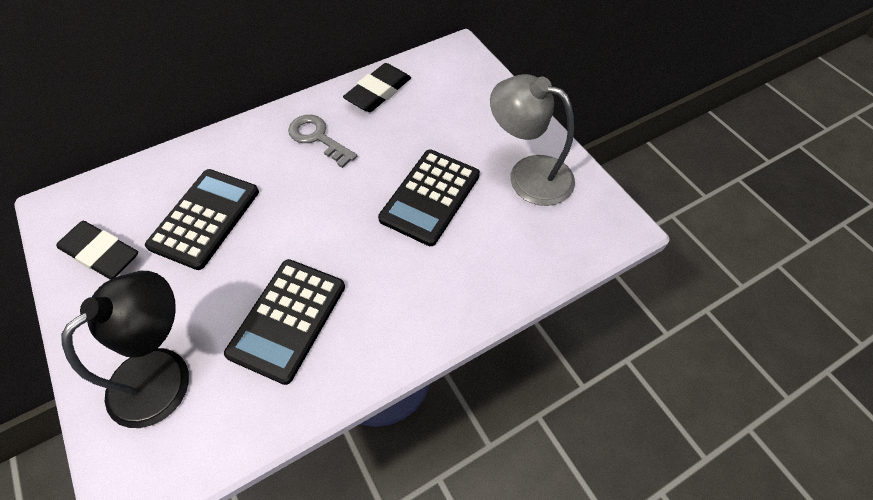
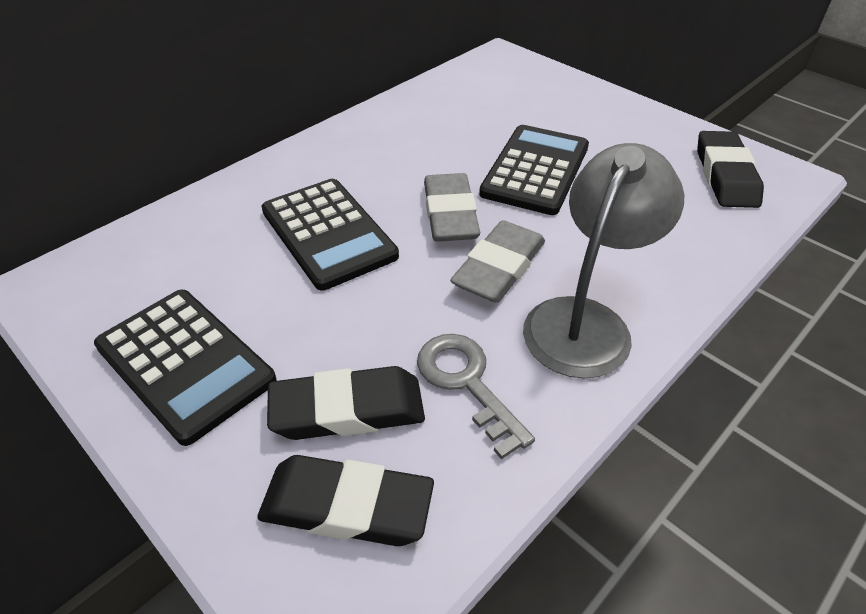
black eraser: [56,221,138,280] [343,63,411,112] = 2 -> [257,455,434,546] [267,366,425,440] [697,131,764,208] = 3
black lamp: [61,271,189,428] = 1 -> none = 0
grey eraser: none = 0 -> [424,173,480,242] [450,220,545,303] = 2

